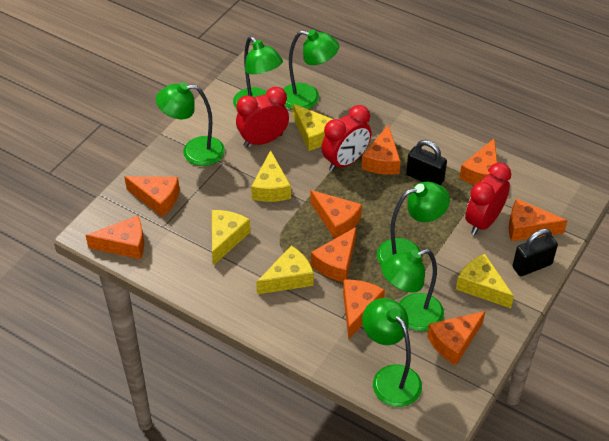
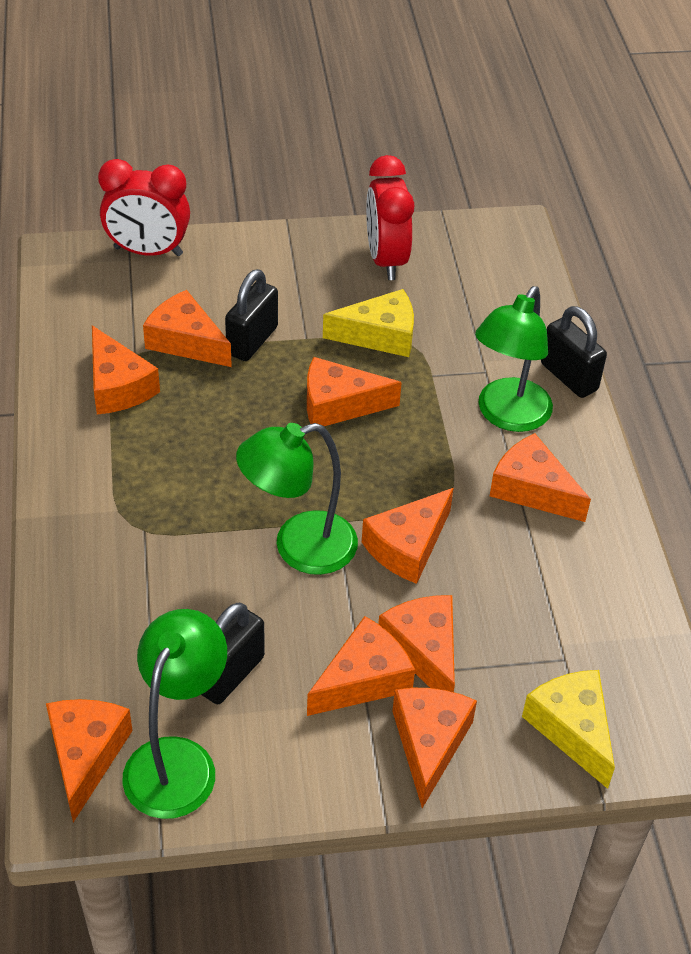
black padlock: [406,140,447,186] [512,229,558,276] = 2 -> [201,602,265,704] [225,269,278,361] [541,306,607,398] = 3
green lamp: [156,82,225,166] [233,36,283,109] [283,30,339,110] [362,298,422,407] [377,182,450,266] [381,249,444,331] = 6 -> [122,609,227,819] [236,423,358,575] [475,286,553,432] = 3
red clock: [236,87,289,147] [321,105,371,172] [465,163,511,235] = 3 -> [98,159,190,256] [366,155,414,280] = 2
yellow cheese: [212,210,250,265] [251,150,291,202] [256,246,314,294] [293,104,333,151] [456,254,514,308] = 5 -> [323,289,414,357] [522,670,615,789] = 2

